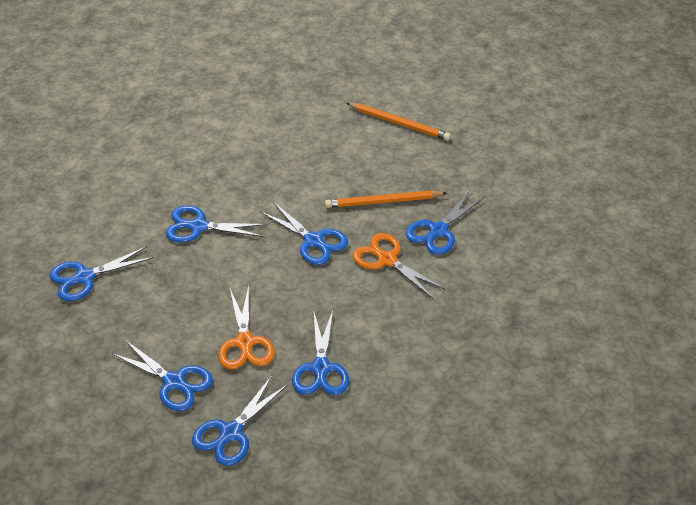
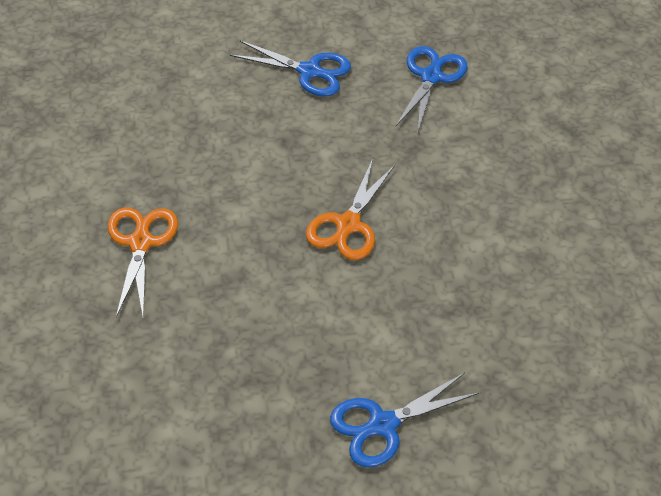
blue scissors: [49,246,154,301] [111,339,213,411] [166,205,267,243] [192,376,288,466] [260,202,348,265] [292,310,349,395] [406,190,485,255] = 7 -> [230,40,351,96] [330,373,480,468] [396,46,468,131] = 3
orange pencil: [325,191,447,208] [347,103,451,141] = 2 -> none = 0

